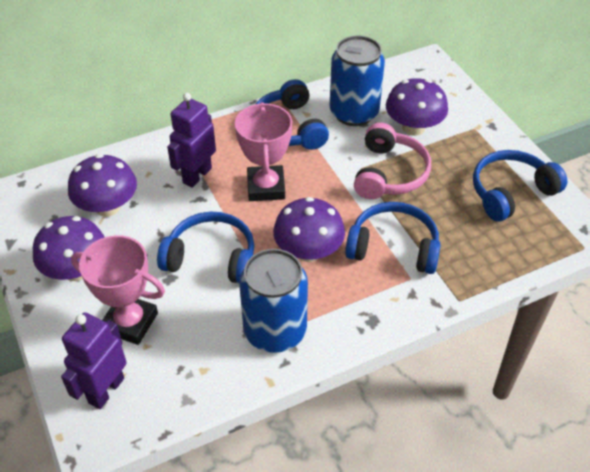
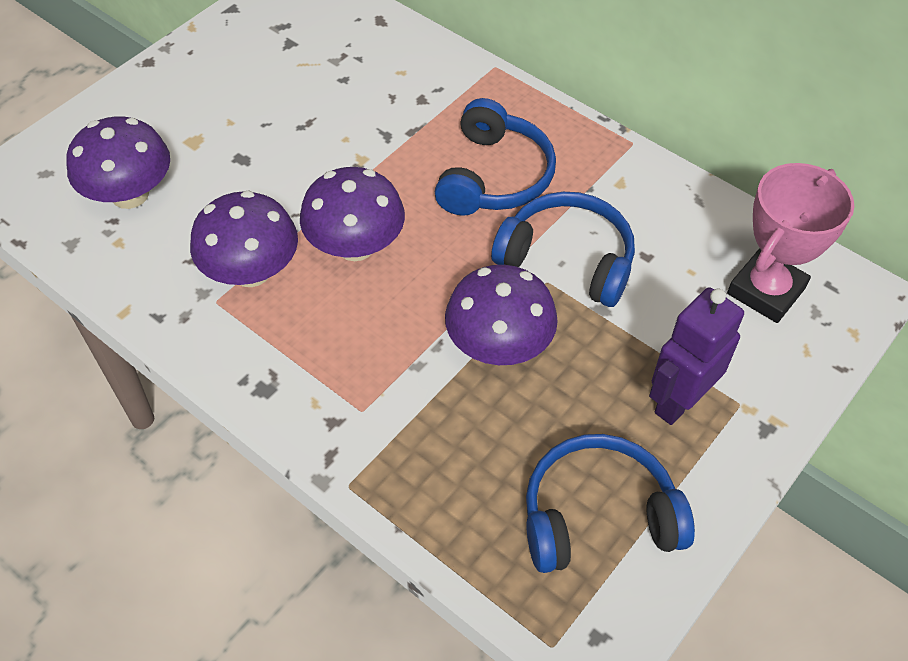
blue can: [239,249,308,353] [329,35,385,126] = 2 -> none = 0
blue headphones: [157,212,254,283] [256,79,329,150] [345,202,441,274] [473,150,567,222] = 4 -> [435,98,556,216] [491,192,635,307] [526,434,695,573] = 3
pink headphones: [354,123,431,199] = 1 -> none = 0
pink trophy: [71,235,165,345] [235,102,292,201] = 2 -> [727,163,855,323] = 1
purple robot: [61,312,127,409] [167,93,216,188] = 2 -> [649,287,744,425] = 1

